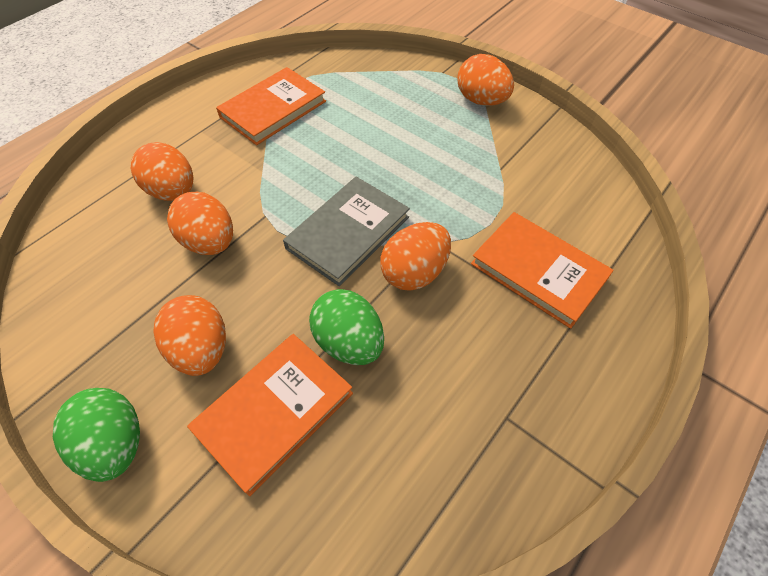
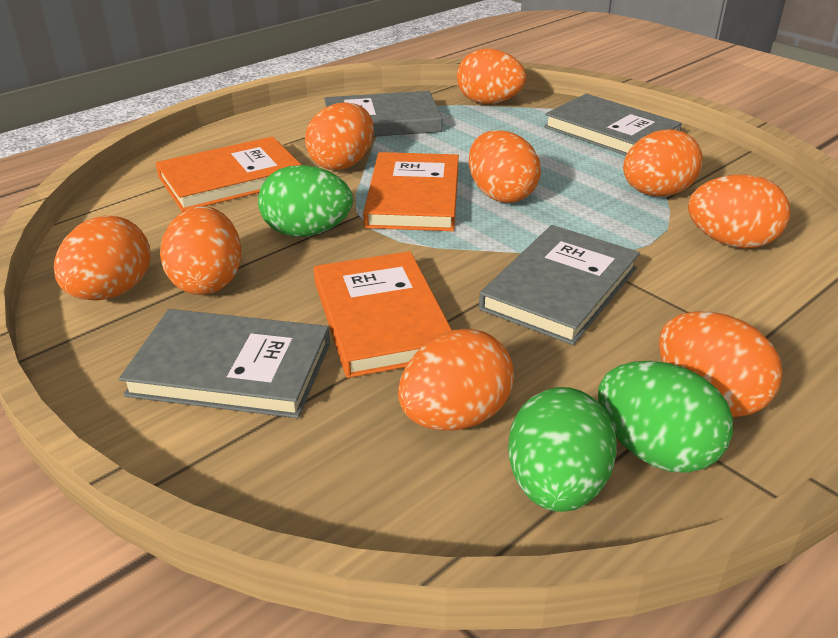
green egg: [53,388,140,482] [309,289,384,365] = 2 -> [258,165,353,237] [508,387,617,512] [598,361,733,473] = 3
grey book: [283,177,410,286] = 1 -> [119,309,330,418] [324,91,443,137] [479,225,640,345] [544,93,682,156] = 4
orange egg: [130,142,193,201] [153,295,226,376] [167,192,233,255] [380,222,451,291] [458,54,514,106] = 5 -> [54,216,151,301] [160,206,242,295] [305,102,374,170] [398,329,514,431] [457,49,527,104] [469,130,541,203] [623,129,703,196] [659,312,783,417] [688,175,790,249] = 9

